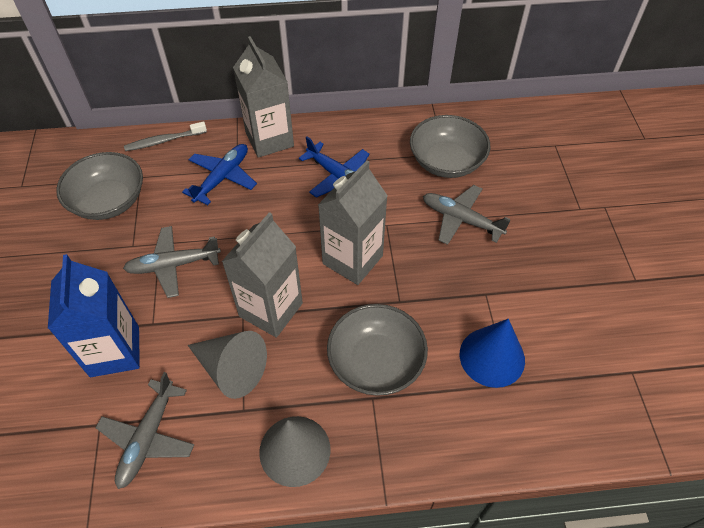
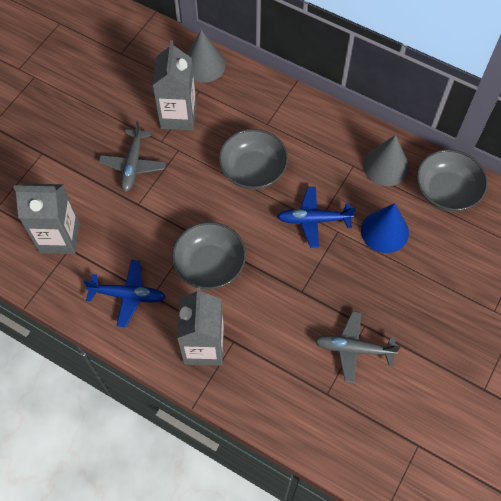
blue carton: [48,254,140,377] = 1 -> none = 0
grey plane: [96,372,194,489] [123,226,221,298] [423,185,511,245] = 3 -> [99,121,166,192] [314,311,401,383] = 2
grey toothbrush: [124,121,207,151] = 1 -> none = 0

